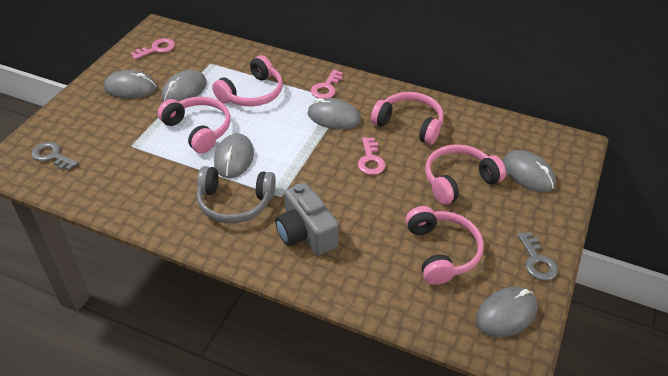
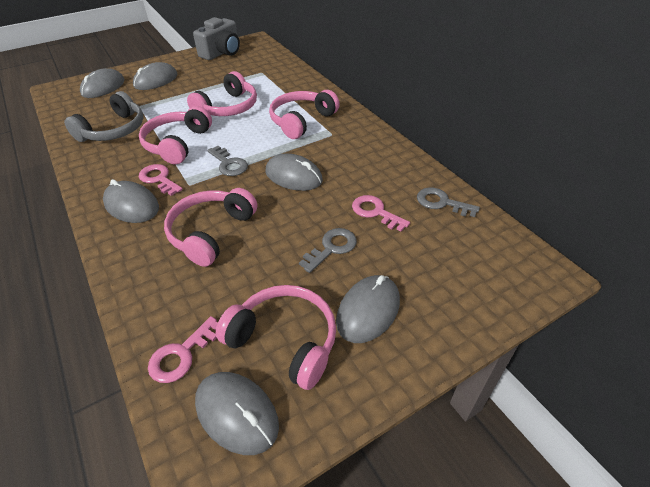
grey key: [31,142,79,171] [518,232,558,281] = 2 -> [207,146,248,176] [299,228,357,273] [417,188,480,217] = 3

